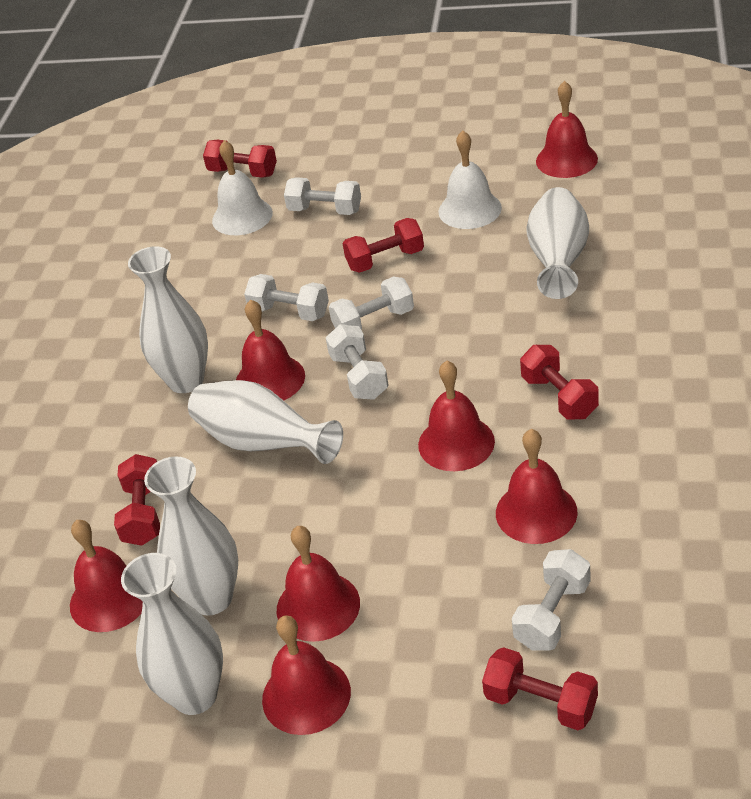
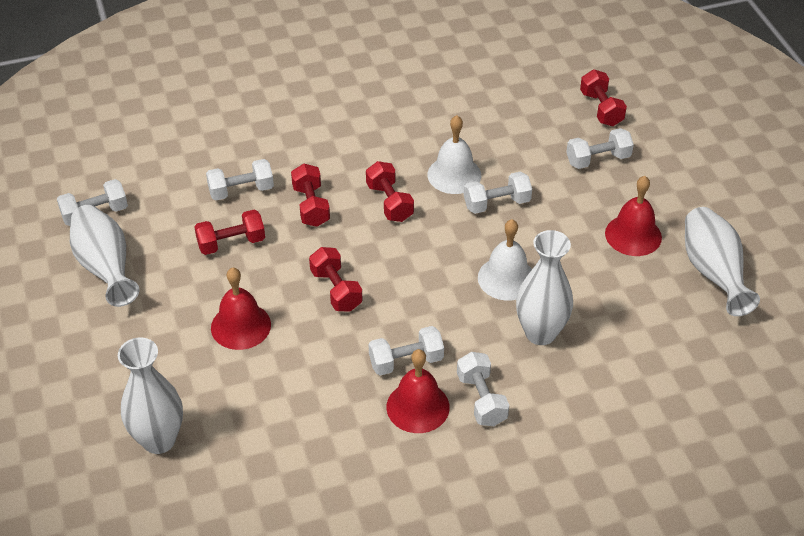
red bell: [70,520,143,632] [236,299,305,401] [262,615,351,735] [277,526,360,642] [418,361,495,471] [496,429,578,544] [536,81,598,178] = 7 -> [211,267,271,350] [386,349,450,433] [605,176,662,256] = 3
white dumbbell: [244,274,329,321] [284,177,361,215] [326,324,389,400] [329,276,414,330] [512,549,591,651] = 5 -> [57,179,128,226] [206,159,274,201] [369,326,444,376] [457,352,509,426] [464,171,532,214] [566,128,634,169] = 6
white vase: [121,553,223,715] [128,246,208,393] [144,456,238,616] [188,380,343,464] [526,187,589,299] = 5 -> [70,205,139,307] [118,337,183,454] [516,230,573,345] [685,207,760,316] = 4

